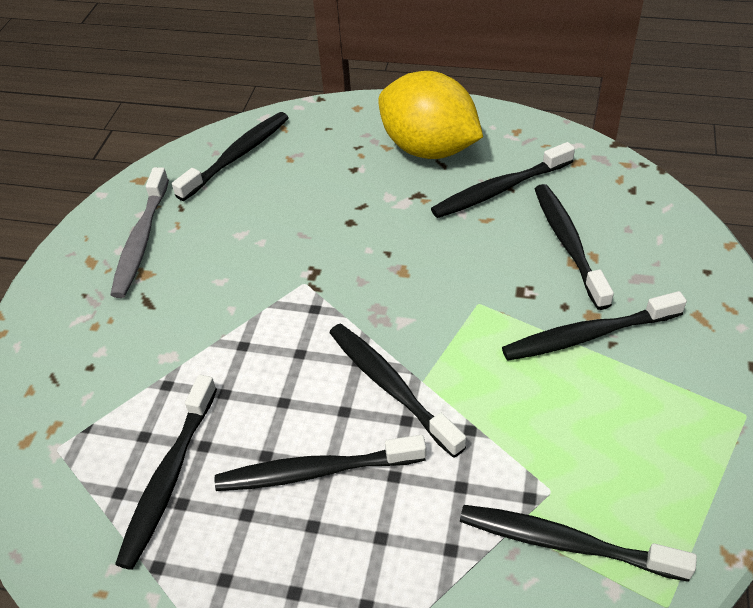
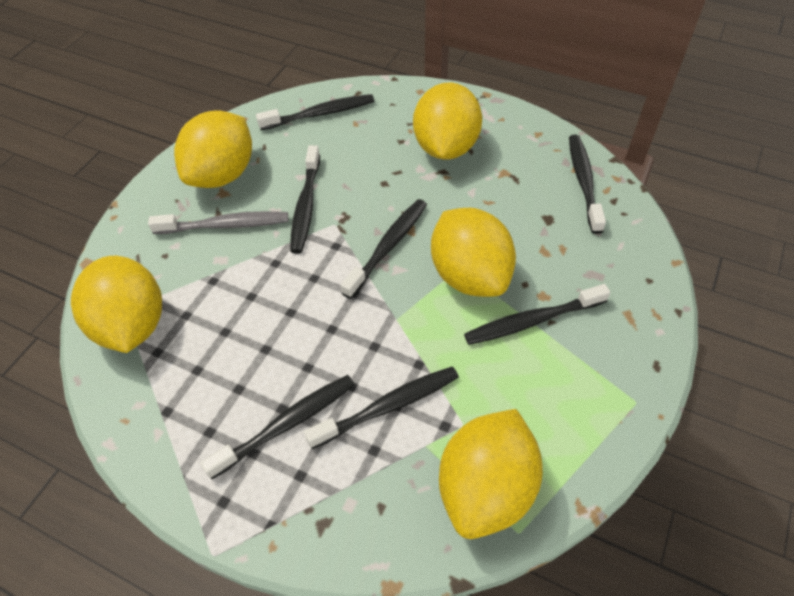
black toothbrush: [115,375,217,570] [172,112,289,201] [215,435,426,491] [329,324,466,458] [431,142,575,218] [460,505,697,582] [502,291,687,361] [535,184,614,310] = 8 -> [200,375,355,479] [256,94,374,130] [290,145,320,254] [304,366,459,449] [341,199,427,299] [464,284,610,345] [569,135,606,234] = 7
yellow lemon: [378,71,483,159] = 1 -> [71,256,162,353] [174,110,252,188] [413,82,482,160] [431,208,516,297] [439,409,543,539] = 5

